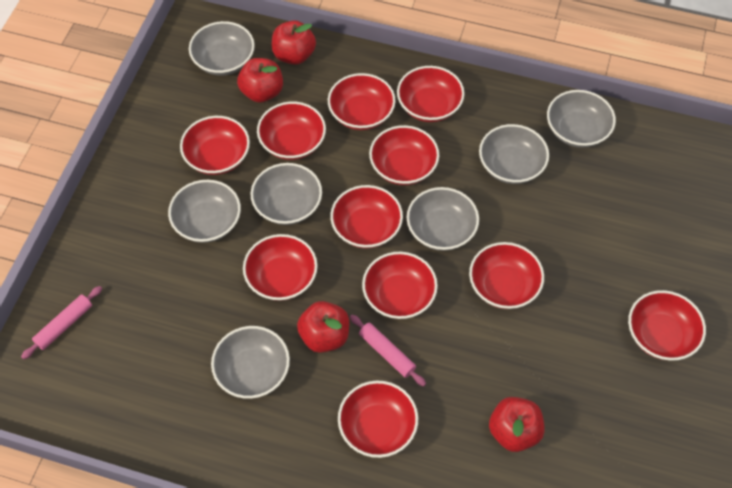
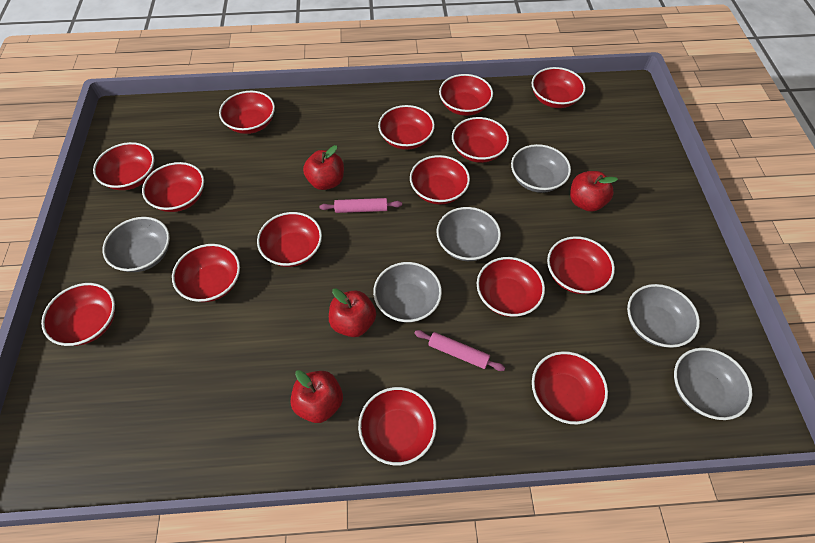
grey bowl: [168,180,241,243] [189,21,255,76] [211,326,290,399] [251,163,322,225] [407,187,479,251] [479,124,549,184] [547,90,616,148] = 7 -> [102,217,170,272] [373,262,442,322] [436,207,501,261] [511,144,571,193] [627,284,700,348] [674,348,752,420] = 6
red bowl: [180,116,250,175] [243,234,318,301] [257,101,326,160] [328,73,396,130] [330,185,403,249] [338,381,418,458] [362,252,438,319] [369,125,439,185] [397,66,465,122] [469,242,544,309] [628,290,706,361] = 11 -> [41,283,115,346] [93,142,155,190] [142,162,204,212] [172,244,240,302] [219,91,275,134] [257,212,322,267] [358,387,437,465] [378,105,435,150] [410,155,470,204] [439,74,493,116] [452,117,509,163] [477,257,545,317] [532,67,586,108] [532,351,608,424] [547,236,615,294] = 15

